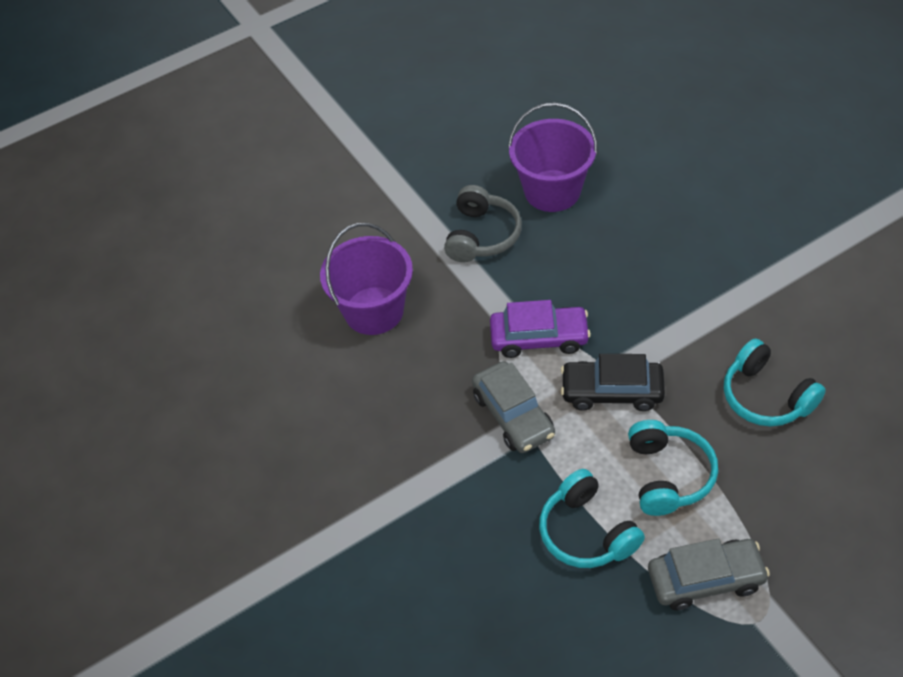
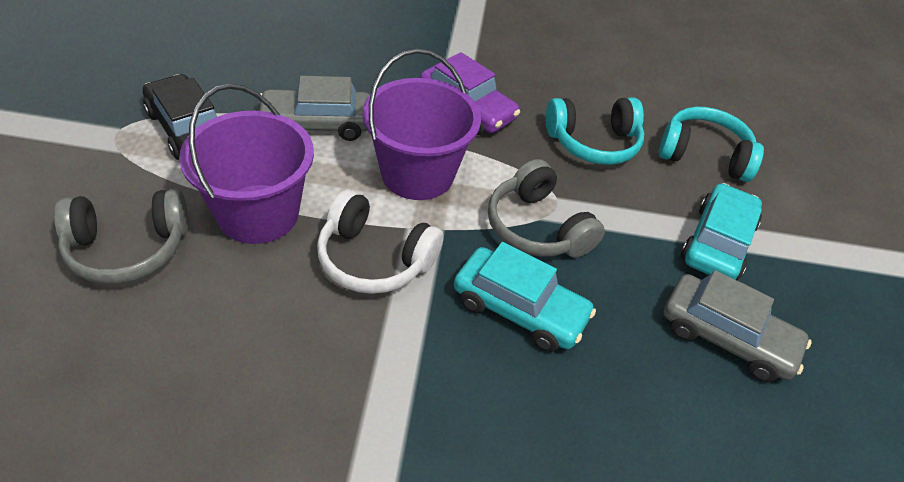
grey headphones: [444,185,522,262] = 1 -> [54,189,188,284] [488,159,605,258] = 2
turquoise car: none = 0 -> [454,242,596,352] [681,183,762,280] = 2
turquoise headphones: [539,469,645,568] [628,420,718,516] [724,338,826,426] = 3 -> [546,98,645,165] [658,107,764,182] = 2
white headphones: none = 0 -> [317,190,444,294] = 1

